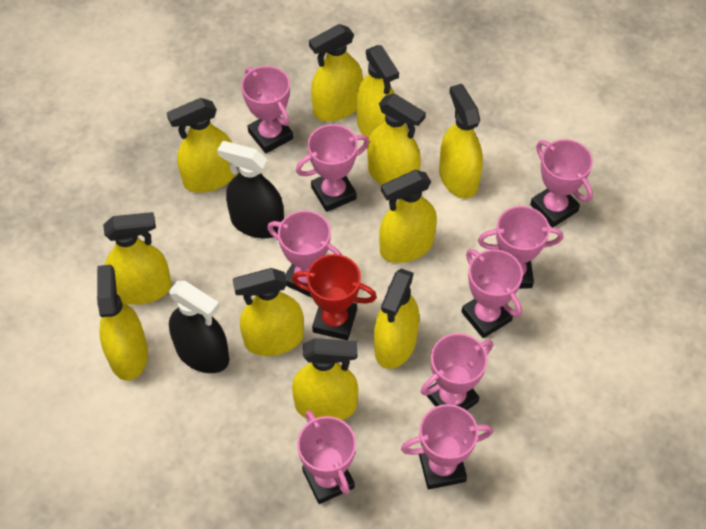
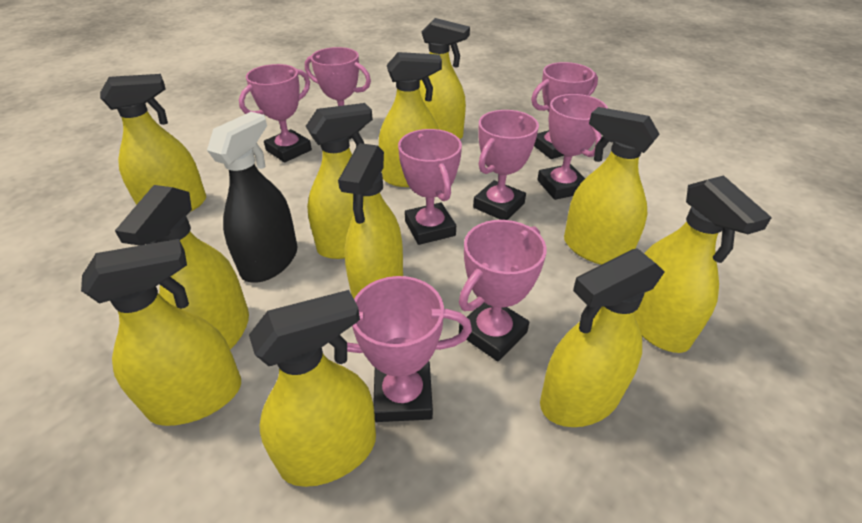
black spray bottle: [169,281,229,373] [217,141,284,238] = 2 -> [207,112,298,283] = 1
pink trophy: [241,66,293,153] [267,210,342,298] [296,124,369,212] [297,410,356,504] [401,404,493,490] [421,333,493,410] [461,249,523,338] [478,206,563,289] [530,139,593,227] = 9 -> [239,64,312,162] [305,47,371,140] [347,276,472,422] [398,129,462,245] [459,220,547,361] [473,110,539,220] [531,62,598,159] [537,94,608,200] = 8
red trophy: [292,254,377,340] = 1 -> none = 0

